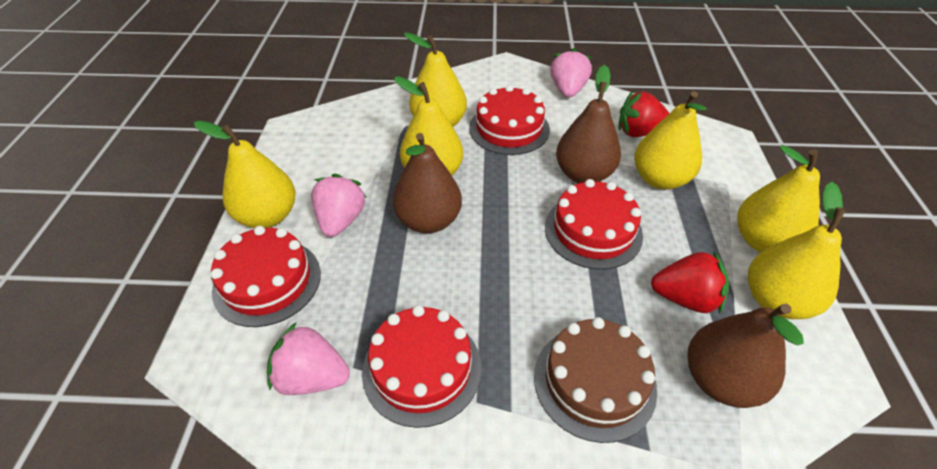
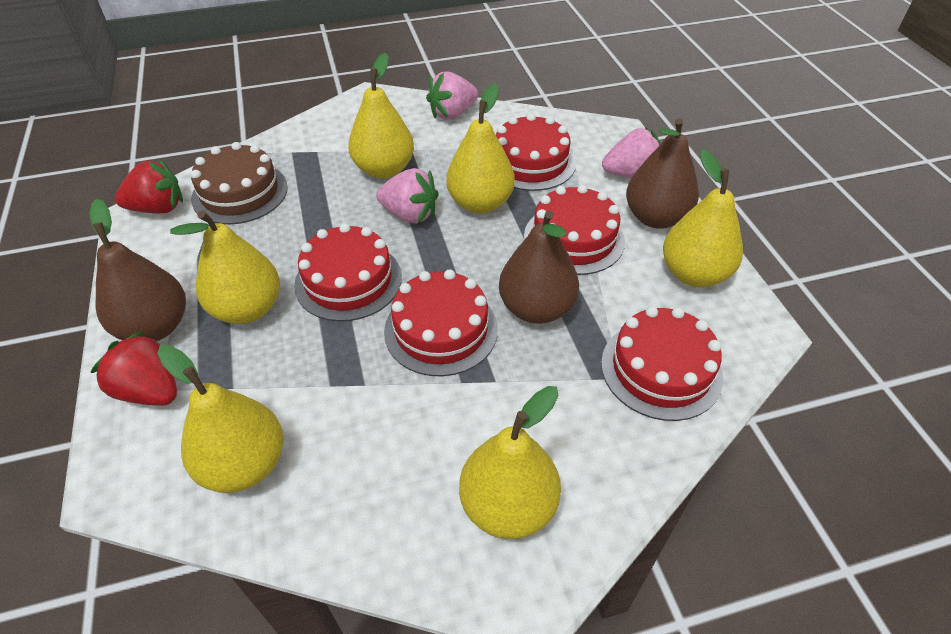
red cake: [211,226,321,327] [362,305,482,428] [469,85,550,155] [545,179,643,270] = 4 -> [294,223,402,322] [384,269,498,376] [496,113,576,191] [524,185,625,275] [601,306,723,421] = 5

